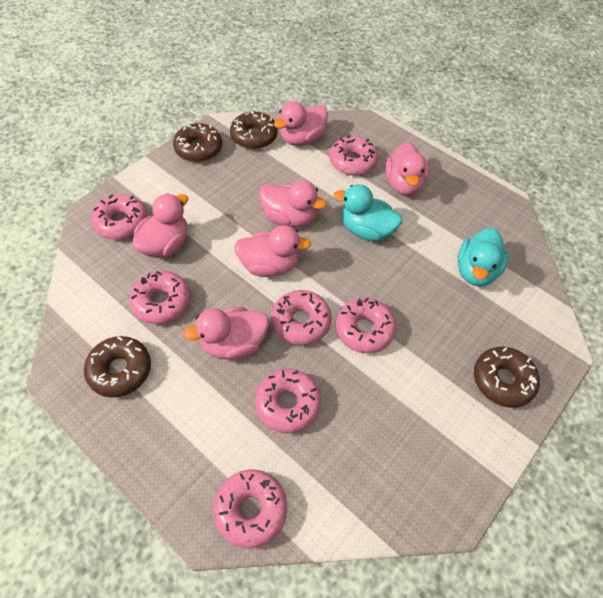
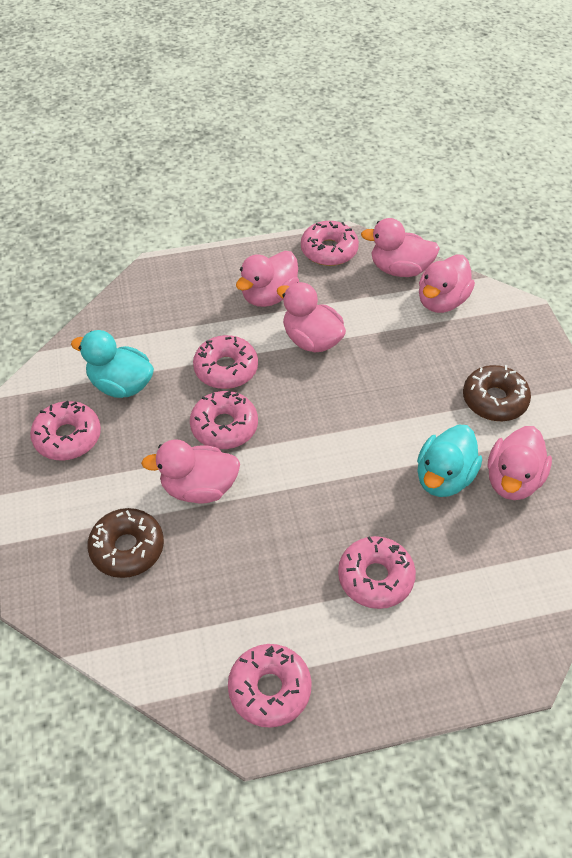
brown donut: [84,336,151,398] [173,123,222,162] [230,111,278,149] [474,347,540,408] = 4 -> [87,508,164,578] [463,365,531,421] = 2
pink donut: [91,194,147,240] [129,271,190,324] [213,470,287,548] [255,368,321,433] [271,290,332,345] [329,135,378,175] [335,298,396,353] = 7 -> [30,401,101,460] [190,391,258,449] [193,335,258,389] [228,644,312,728] [301,221,359,266] [338,536,416,609] = 6

